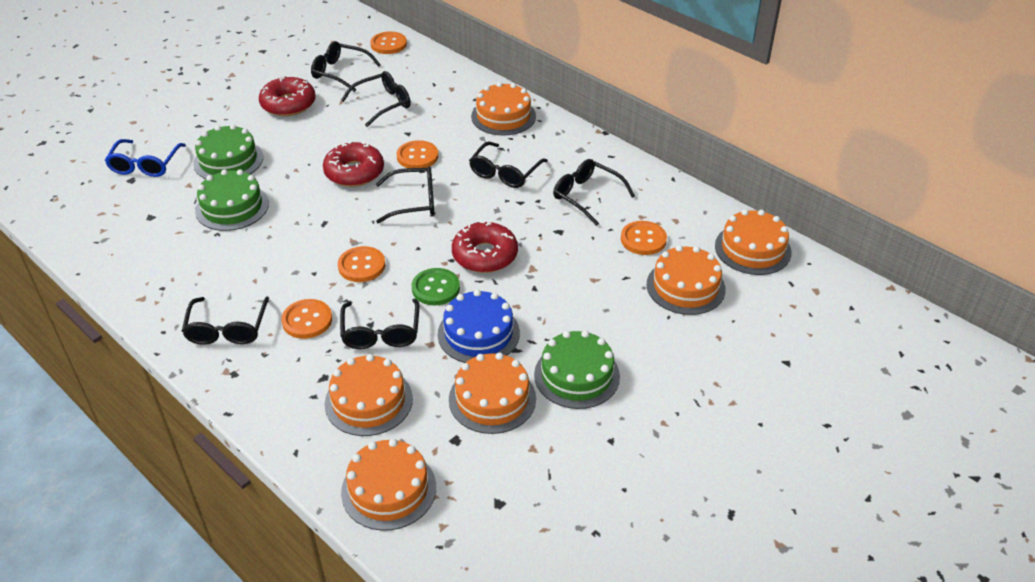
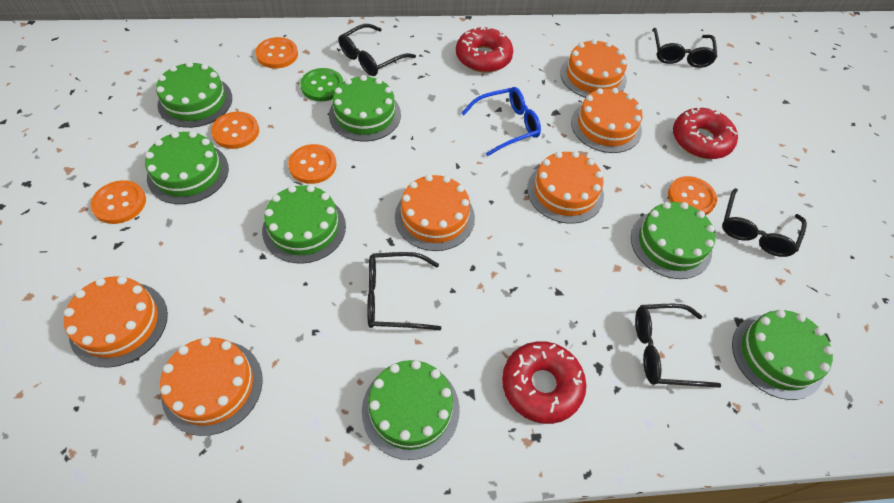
black glasses: [182,296,269,345] [311,41,381,92] [340,299,419,349] [341,71,411,127] [376,167,434,224] [469,141,548,188] [553,159,635,226] = 7 -> [339,24,416,76] [367,252,442,330] [635,304,721,388] [652,28,717,68] [722,188,807,257] = 5
blue cake: [438,290,520,363] = 1 -> none = 0
green cake: [193,124,263,179] [195,169,269,231] [534,330,620,409] = 3 -> [145,131,229,204] [156,61,232,128] [262,185,346,264] [329,75,401,141] [362,360,460,460] [631,202,715,279] [732,310,834,400] = 7

